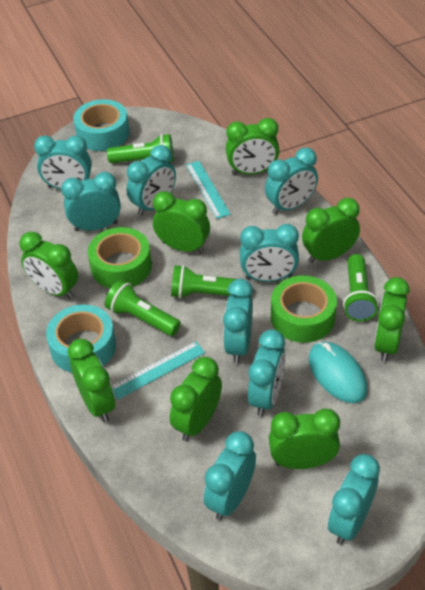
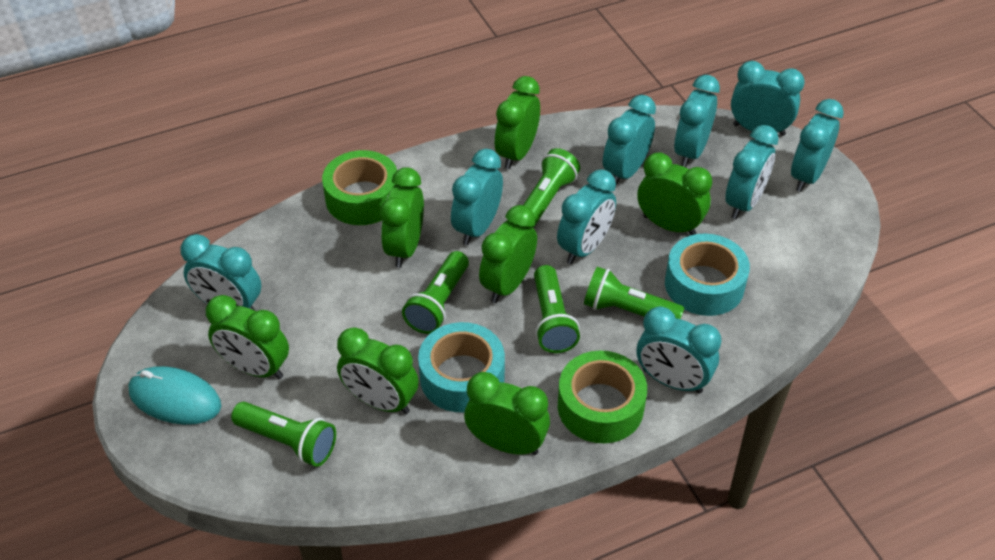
green clock: [20,232,78,299] [68,339,115,422] [153,191,210,253] [170,357,222,441] [226,118,279,175] [269,409,340,469] [302,198,360,263] [374,277,410,362] = 8 -> [206,295,289,379] [337,327,419,414] [380,167,424,268] [464,372,550,455] [479,205,537,303] [494,76,540,169] [637,153,712,235] = 7
green flashlight: [105,280,181,336] [107,134,174,163] [171,265,236,299] [343,254,378,322] = 4 -> [231,402,336,467] [402,251,469,334] [523,148,580,228] [534,265,580,353] [584,267,684,319] = 5
turquoise ruler: [112,341,205,400] [186,161,231,219] = 2 -> none = 0

